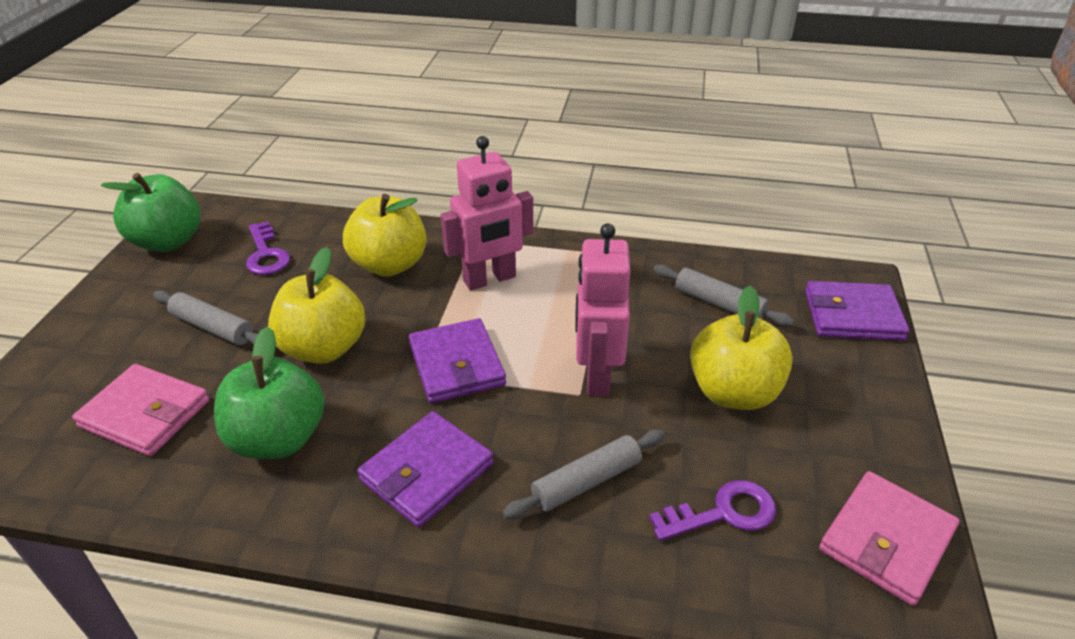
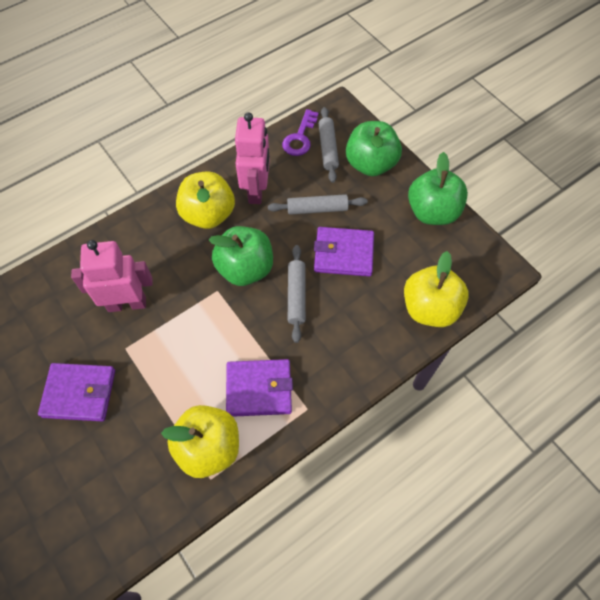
green apple: [101,173,201,252] [214,327,325,459] = 2 -> [209,226,273,286] [346,121,402,176] [408,152,468,225] = 3
pink wallet: [72,364,209,456] [819,471,960,606] = 2 -> none = 0
purple key: [246,222,290,275] [649,480,776,541] = 2 -> [282,109,319,156] = 1

